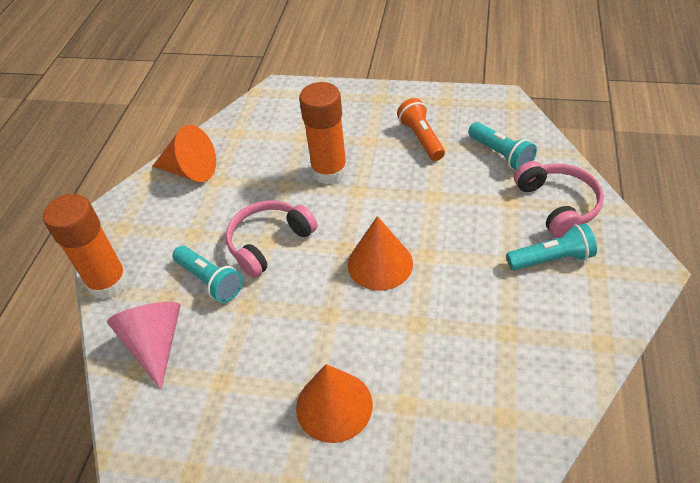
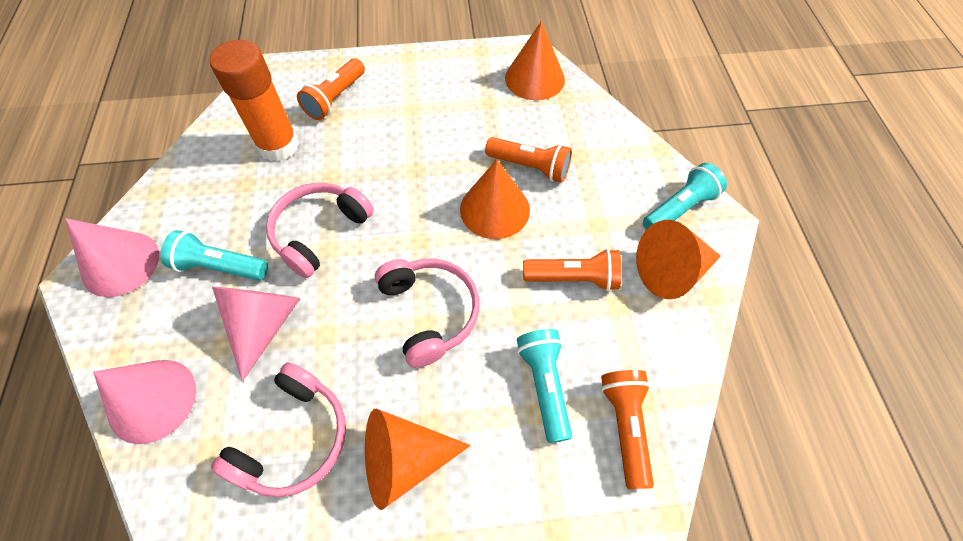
orange cone: [152,125,216,182] [296,364,373,443] [348,216,413,291] = 3 -> [365,409,471,510] [460,159,530,239] [505,21,565,100] [636,220,721,299] = 4
orange flashlight: [397,98,445,161] = 1 -> [297,58,365,120] [485,137,572,183] [523,249,622,291] [601,370,654,489] = 4
orange glue stick: [43,194,129,300] [299,82,347,185] = 2 -> [210,40,299,161] = 1
pink cone: [107,302,180,389] = 1 -> [65,218,159,297] [93,360,196,444] [212,287,301,382] = 3
pink headphones: [226,200,317,278] [514,161,604,238] = 2 -> [211,363,346,497] [266,183,374,278] [375,259,480,368] = 3

